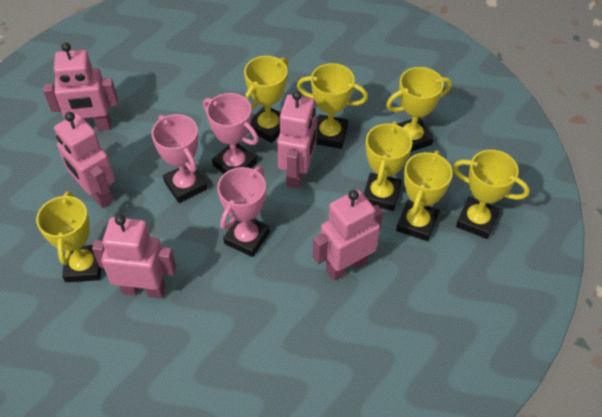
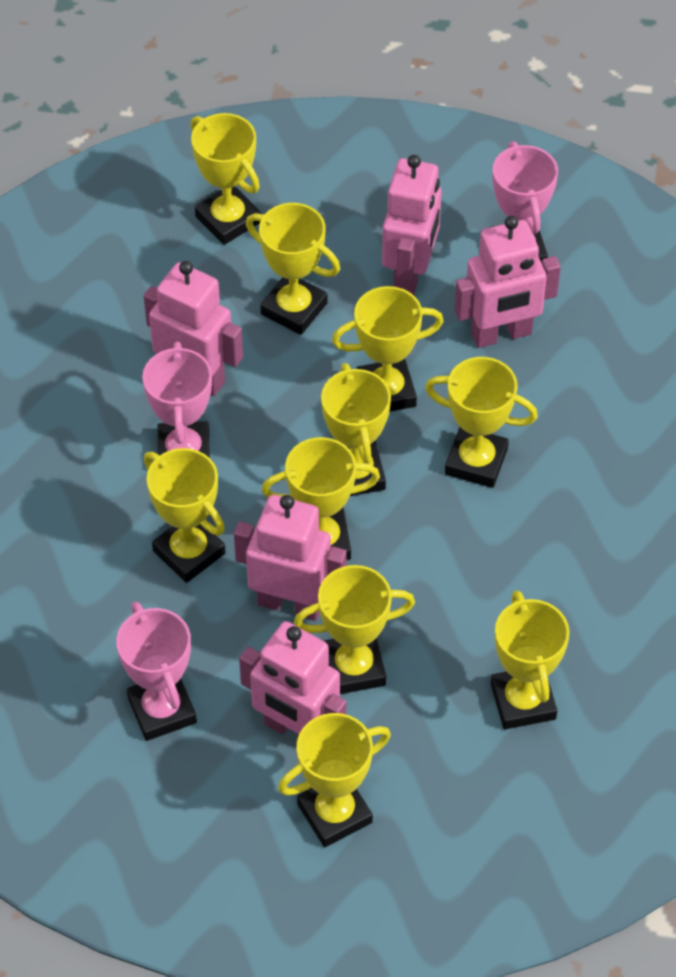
yellow trophy: [36,191,101,282] [244,56,289,143] [297,63,368,149] [364,121,412,211] [386,67,452,152] [396,151,453,241] [453,150,530,239] = 7 -> [144,448,226,583] [191,113,261,245] [246,203,340,335] [262,437,380,560] [278,713,391,847] [294,565,415,694] [321,363,391,496] [332,286,444,412] [425,357,538,488] [491,590,570,729] = 10

